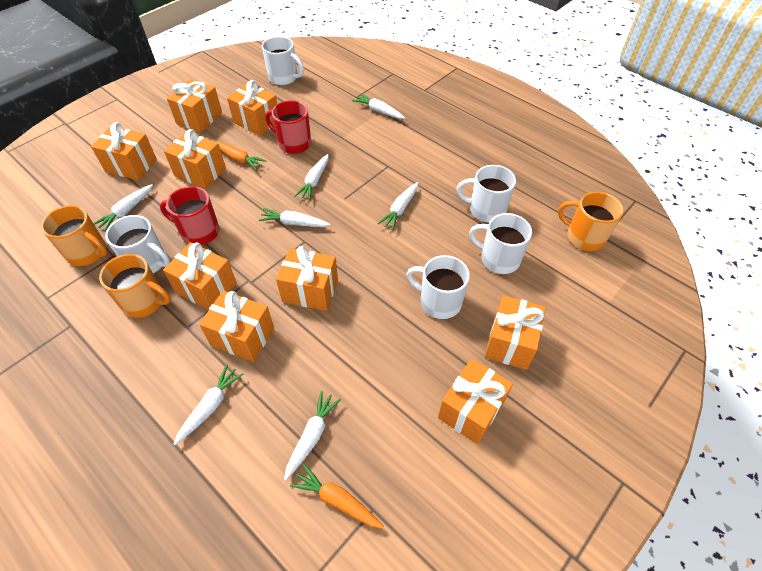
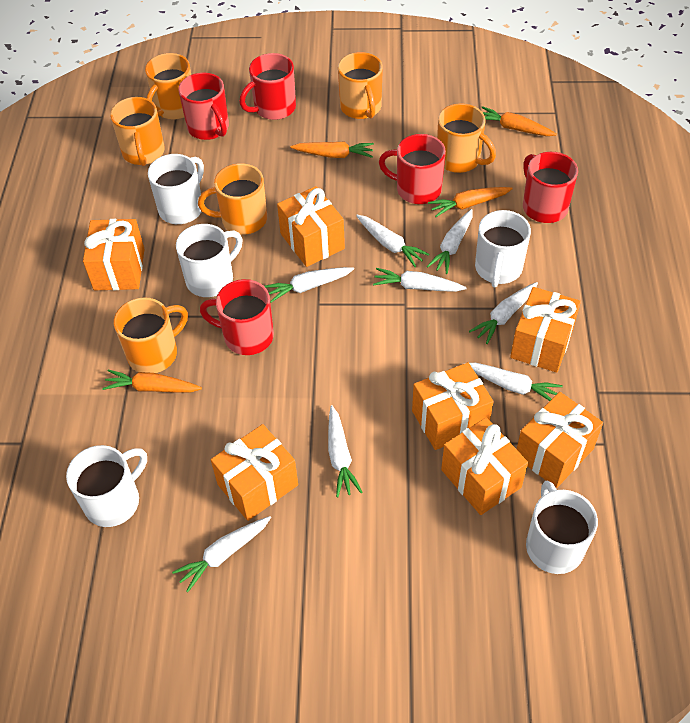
orange carrot: [214,141,266,170] [290,464,384,529] = 2 -> [102,370,202,392] [290,142,374,158] [428,187,513,217] [481,106,557,136] = 4
orange gift: [91,123,157,180] [163,242,237,310] [164,129,226,189] [167,79,222,133] [199,291,274,362] [227,80,277,136] [276,246,338,311] [438,359,513,444] [485,295,546,370] = 9 -> [83,219,144,290] [211,424,298,521] [277,186,345,267] [412,362,494,450] [441,417,528,515] [510,287,581,373] [517,392,603,488] = 7
orange mug: [41,205,107,266] [99,254,171,318] [558,192,623,251] = 3 -> [110,97,165,166] [114,297,188,373] [145,53,191,119] [198,163,267,235] [338,52,383,119] [437,103,496,173] = 6
red mug: [160,186,220,245] [265,100,311,154] = 2 -> [178,72,229,140] [200,279,274,355] [239,53,296,120] [379,134,446,204] [523,152,578,223] = 5
white carrot: [93,184,153,231] [174,364,244,445] [259,208,331,227] [284,391,341,481] [294,154,329,200] [352,93,405,119] [378,182,418,230] = 7 -> [172,516,271,592] [264,267,354,303] [328,405,362,497] [356,215,429,267] [373,268,467,292] [426,209,473,274] [469,282,538,344] [469,363,563,401] = 8

